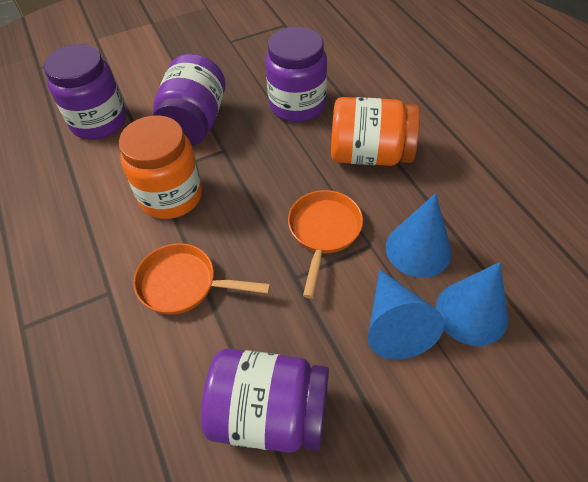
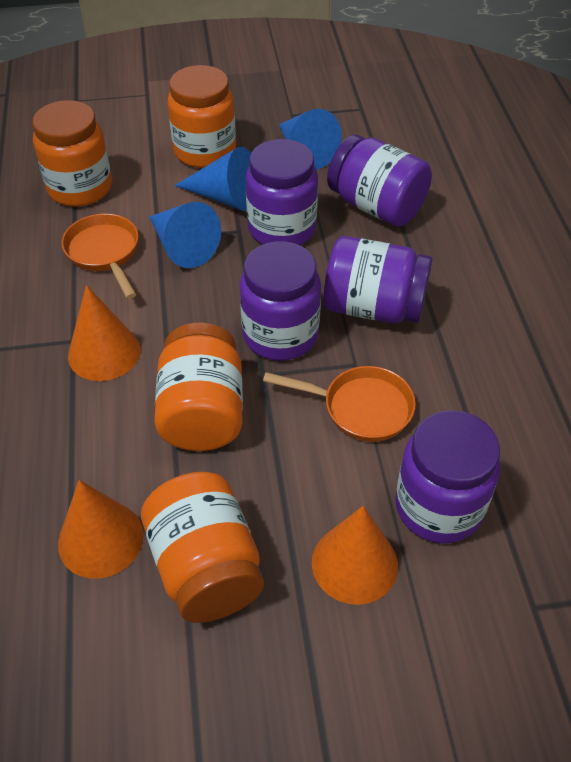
orange cone: none = 0 -> [58,480,143,579] [68,285,140,381] [312,506,398,605] = 3
orange jar: [119,115,202,219] [331,97,420,166] = 2 -> [32,100,112,207] [141,472,264,623] [154,323,243,451] [167,65,236,168] = 4
purple jar: [44,44,126,140] [152,54,226,146] [201,349,329,453] [265,27,327,122] = 4 -> [240,241,321,361] [246,139,318,245] [324,236,432,323] [327,135,432,226] [395,410,500,543] = 5

